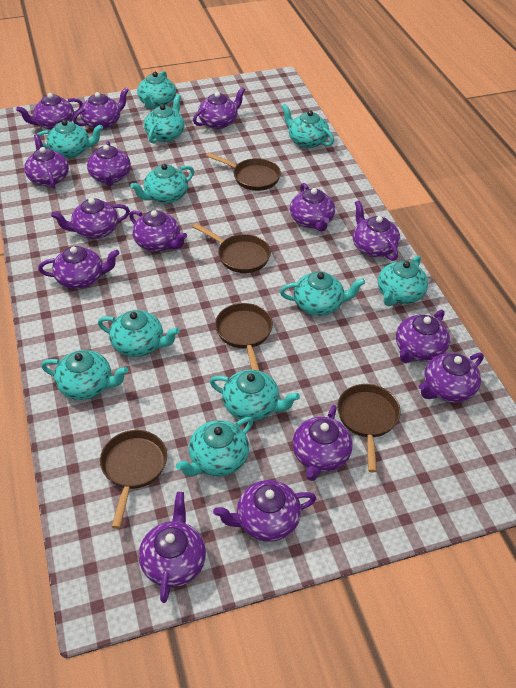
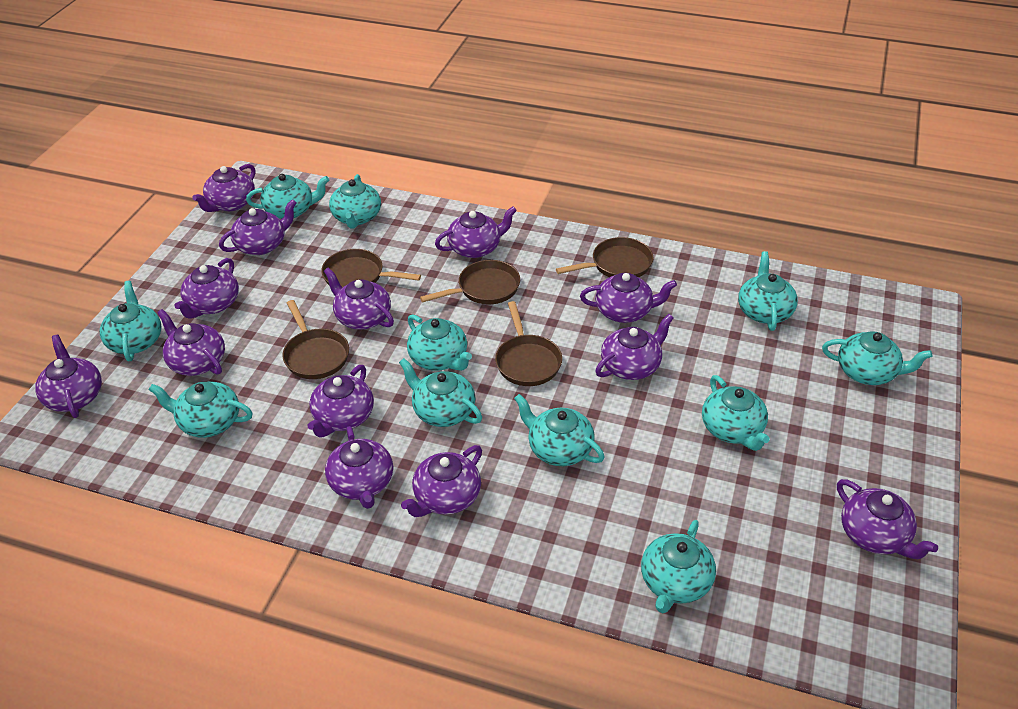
purple teapot: [16,93,83,130] [24,134,69,189] [38,246,120,289] [51,198,130,239] [73,87,129,130] [87,141,131,186] [129,210,187,252] [139,492,206,603] [193,87,245,129] [213,480,317,542] [290,183,335,232] [292,405,353,481] [353,201,400,261] [396,309,450,363] [419,353,484,403] = 15 -> [35,334,102,418] [157,309,225,376] [174,258,239,319] [192,164,255,212] [219,199,297,255] [307,365,374,438] [324,267,394,330] [325,426,393,509] [401,445,482,517] [435,207,517,258] [580,273,677,323] [595,314,674,380] [837,479,938,559] = 13

